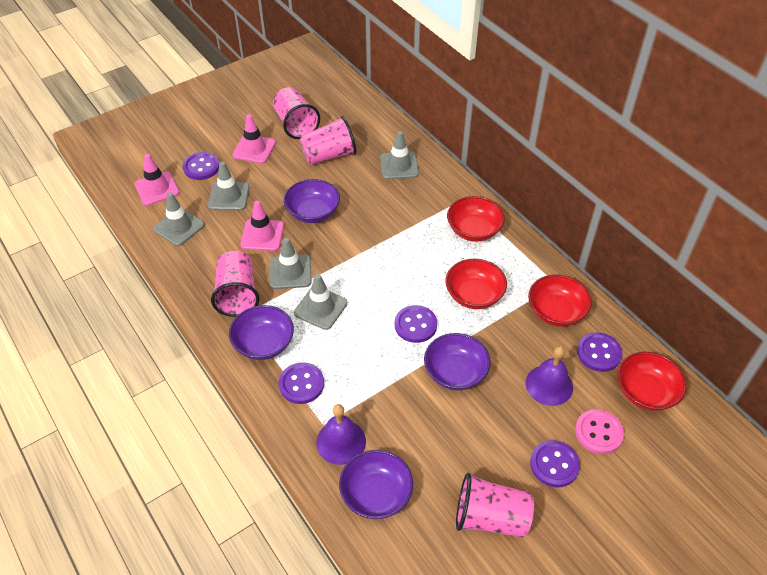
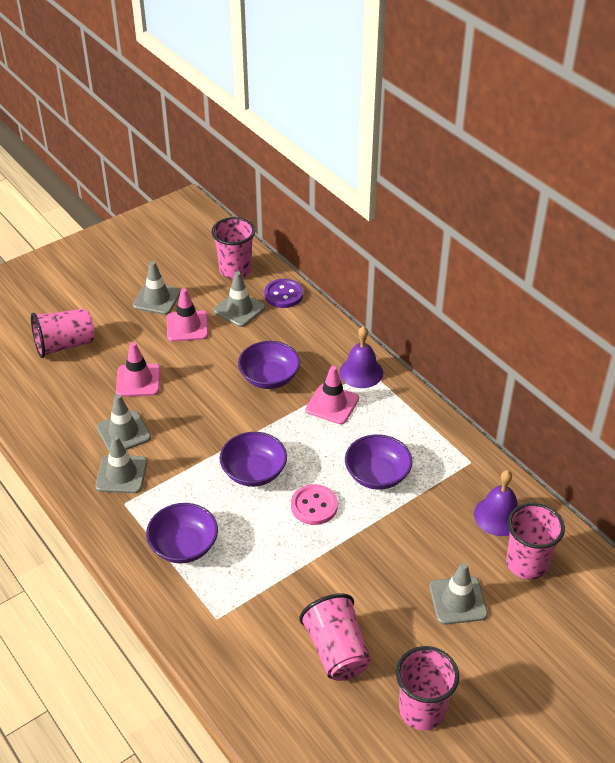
pink cup: [211,251,259,317] [273,87,320,139] [300,116,356,165] [456,473,534,538] = 4 -> [31,308,95,358] [212,217,255,279] [299,593,371,681] [396,646,459,730] [506,503,565,580] = 5
purple button: [183,152,219,180] [279,362,324,404] [395,305,437,343] [530,440,580,488] [577,332,622,372] = 5 -> [264,279,303,308] = 1
red bowl: [445,259,507,309] [447,196,505,242] [528,274,592,327] [617,352,687,411] = 4 -> none = 0

